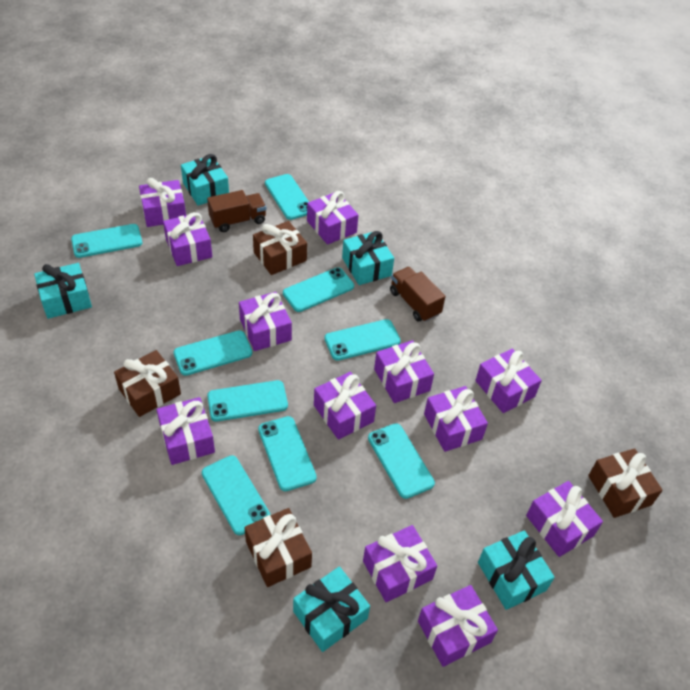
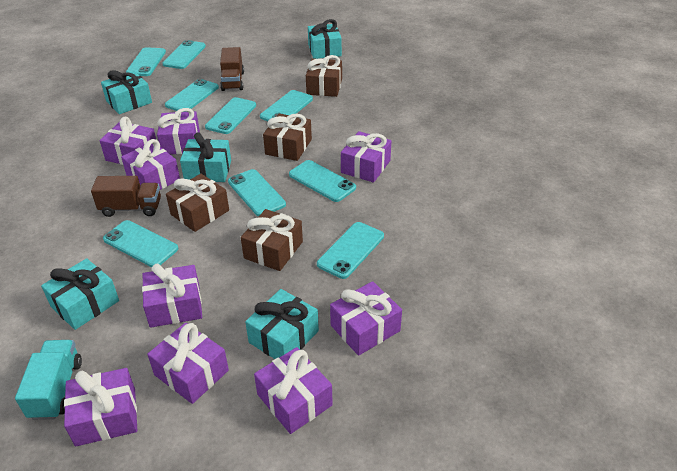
purple gift: [139,178,186,227] [157,397,215,465] [163,212,212,266] [239,292,292,351] [307,191,358,245] [314,372,376,439] [363,525,437,602] [374,340,434,403] [418,585,498,667] [424,386,488,452] [475,349,542,413] [526,481,603,557] = 12 -> [64,368,137,446] [100,117,156,165] [121,139,180,190] [142,264,202,328] [147,323,229,404] [157,108,200,155] [254,347,333,434] [330,281,402,356] [341,131,391,183] = 9
turquoise truck: none = 0 -> [15,340,82,420] = 1

